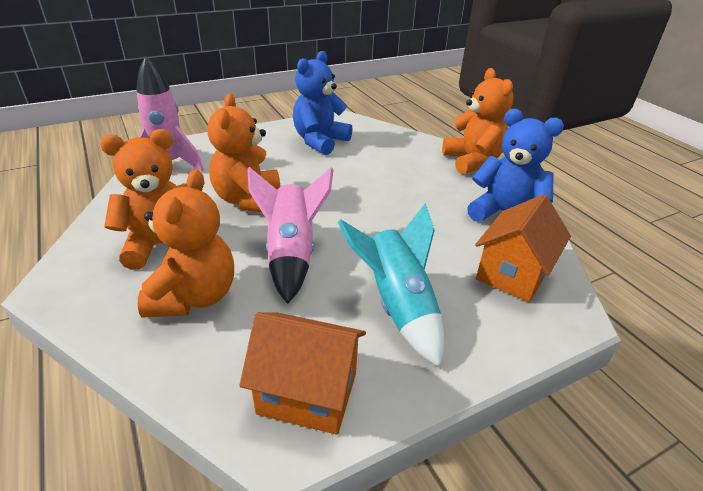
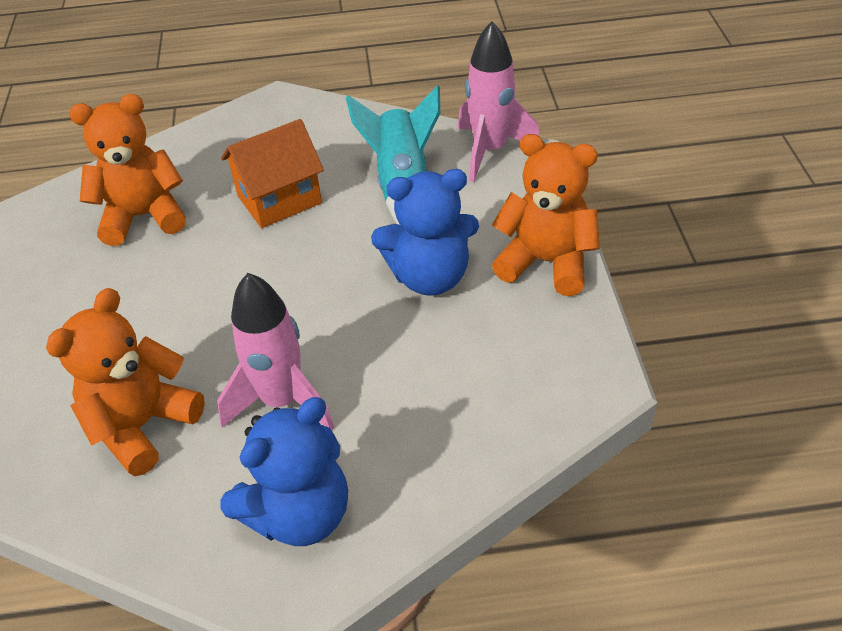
orange house: [239,312,366,435] [475,194,571,302] = 2 -> [221,119,324,228] = 1
orange teddy bear: [100,129,187,270] [138,169,234,317] [207,94,280,213] [442,68,514,174] = 4 -> [46,288,205,476] [69,94,186,246] [492,134,600,296] = 3

